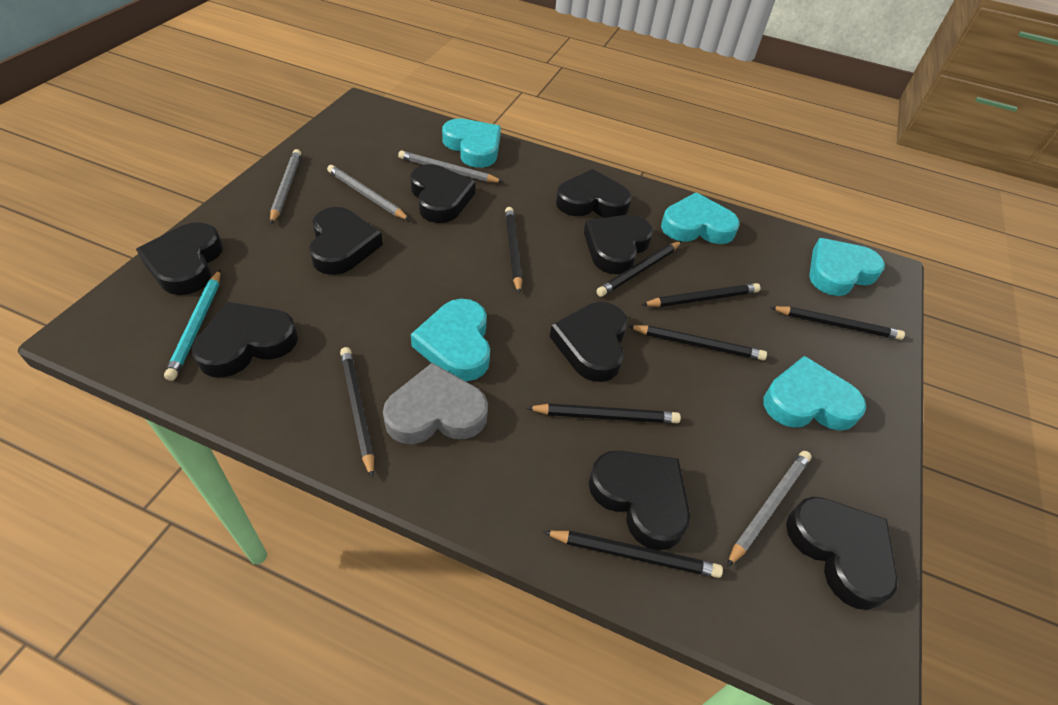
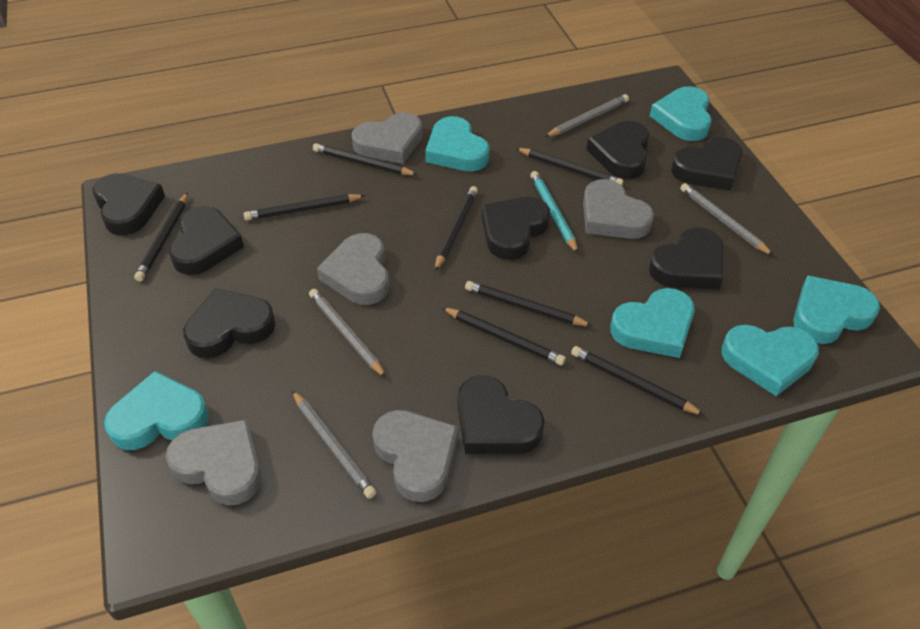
black heart: [136,222,223,295] [192,302,298,378] [309,207,383,275] [410,164,475,223] [550,302,628,382] [556,169,632,218] [584,215,653,274] [589,450,690,550] [786,497,898,610] = 9 -> [93,173,165,235] [169,206,244,275] [183,288,276,358] [457,375,545,454] [481,197,550,260] [586,121,650,179] [649,227,724,289] [671,137,743,191] = 8
grey heart: [383,363,488,444] = 1 -> [166,420,262,506] [317,233,389,305] [352,112,423,164] [372,410,458,502] [583,179,654,239] = 5
turquoise heart: [411,299,490,381] [442,118,501,168] [661,192,740,244] [763,356,866,431] [809,238,885,296] = 5 -> [104,371,209,450] [425,116,489,171] [610,288,695,358] [650,86,712,141] [721,325,819,396] [793,275,880,344] = 6

